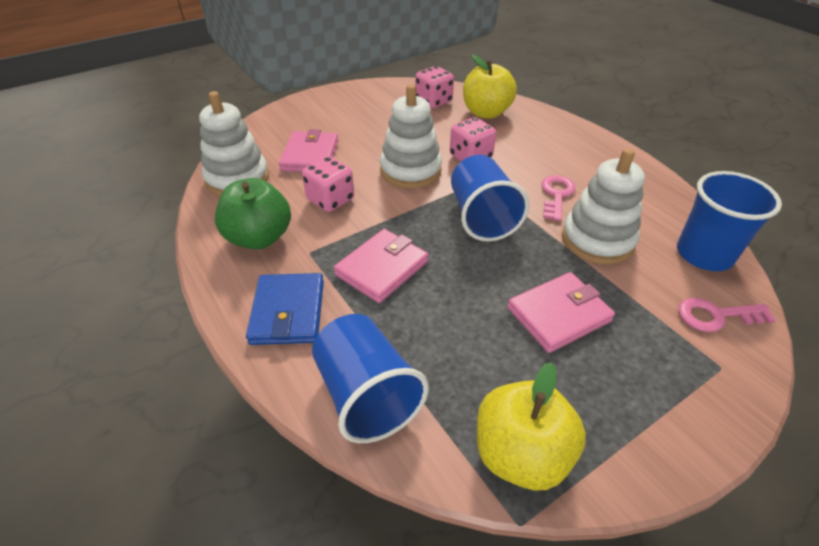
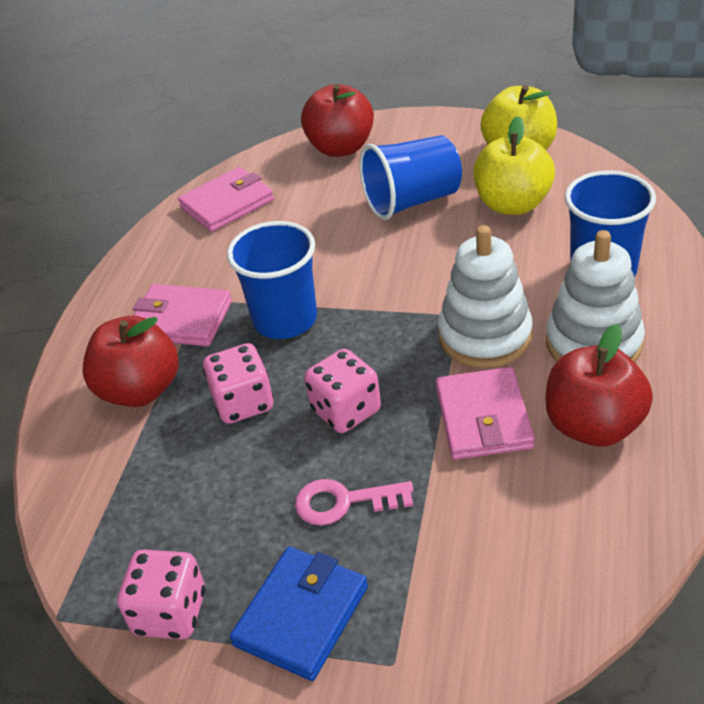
green apple: [215,178,291,249] = 1 -> none = 0
pink key: [542,175,576,221] [678,298,776,332] = 2 -> [295,479,413,526] = 1
red apple: none = 0 -> [82,316,179,407] [301,84,374,157] [545,324,653,446] = 3
white stacking toy: [199,91,269,196] [380,84,442,189] [562,148,645,264] = 3 -> [438,225,533,368] [546,230,645,363] = 2

